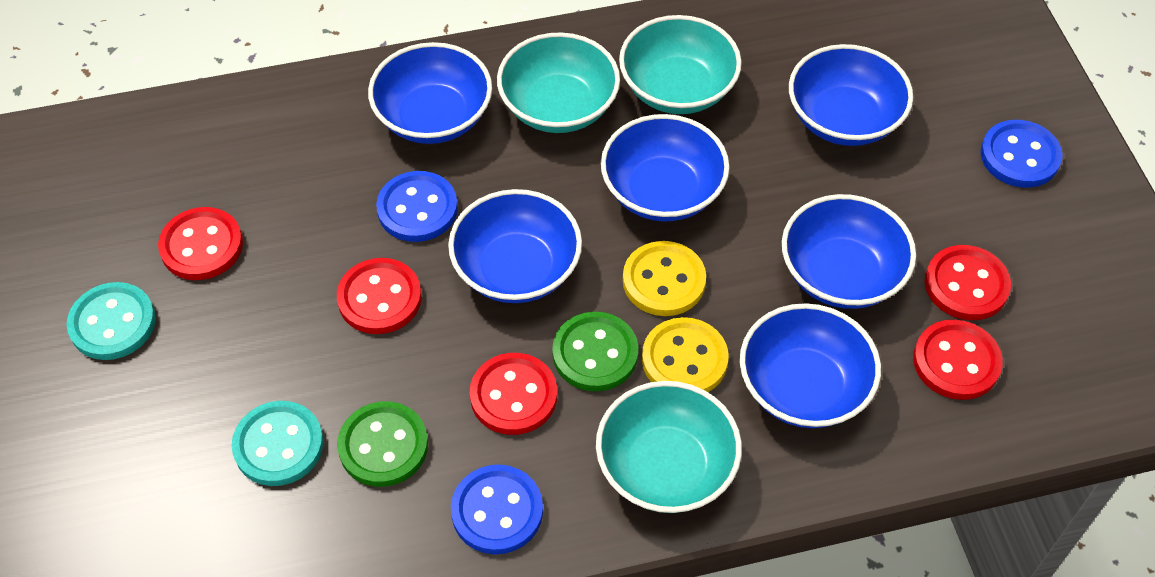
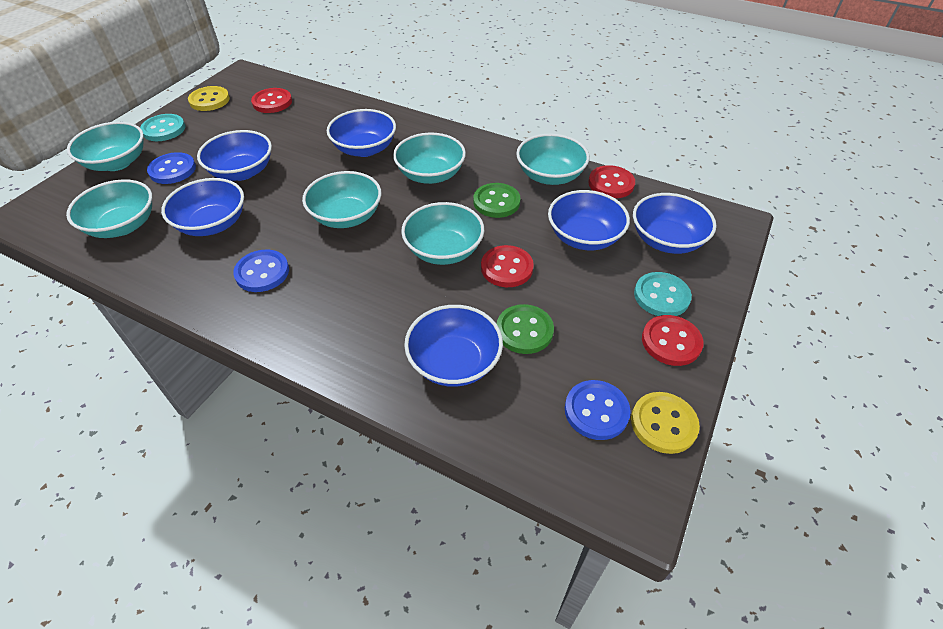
red button: [158,207,243,280] [337,258,422,334] [470,353,557,435] [913,320,1003,400] [925,245,1011,320] = 5 -> [251,88,292,113] [481,245,534,287] [588,165,635,198] [642,315,703,366] = 4
turquoise bowl: [497,32,620,133] [596,381,742,513] [619,15,742,114] = 3 -> [66,179,152,238] [67,122,144,171] [302,171,381,228] [393,133,466,184] [401,202,484,265] [516,134,589,185] = 6

